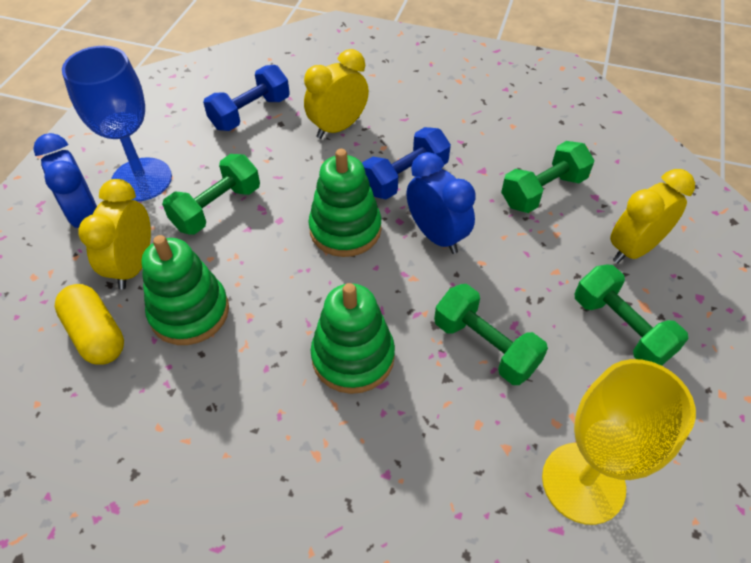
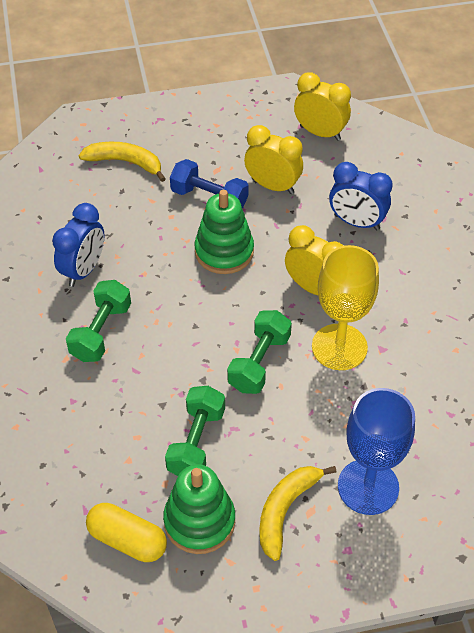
blue dumbbell: [203,65,290,131] [362,127,451,199] = 2 -> [170,159,248,209] = 1
green dumbbell: [162,154,260,235] [434,284,548,385] [501,141,594,213] [574,265,688,366] = 4 -> [66,280,131,362] [165,386,225,476] [227,310,292,394] = 3
green stacking toy: [141,235,229,345] [308,149,381,257] [311,283,395,394] = 3 -> [163,465,235,554] [194,190,254,274] = 2
yellow banana: none = 0 -> [79,142,166,182] [259,466,336,561] = 2

